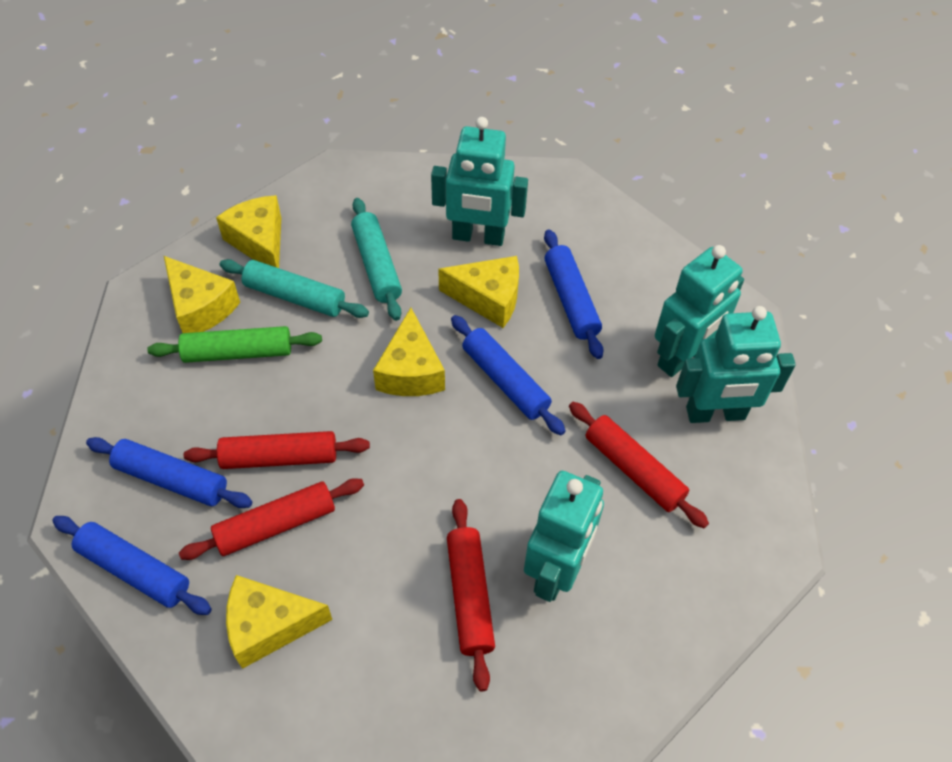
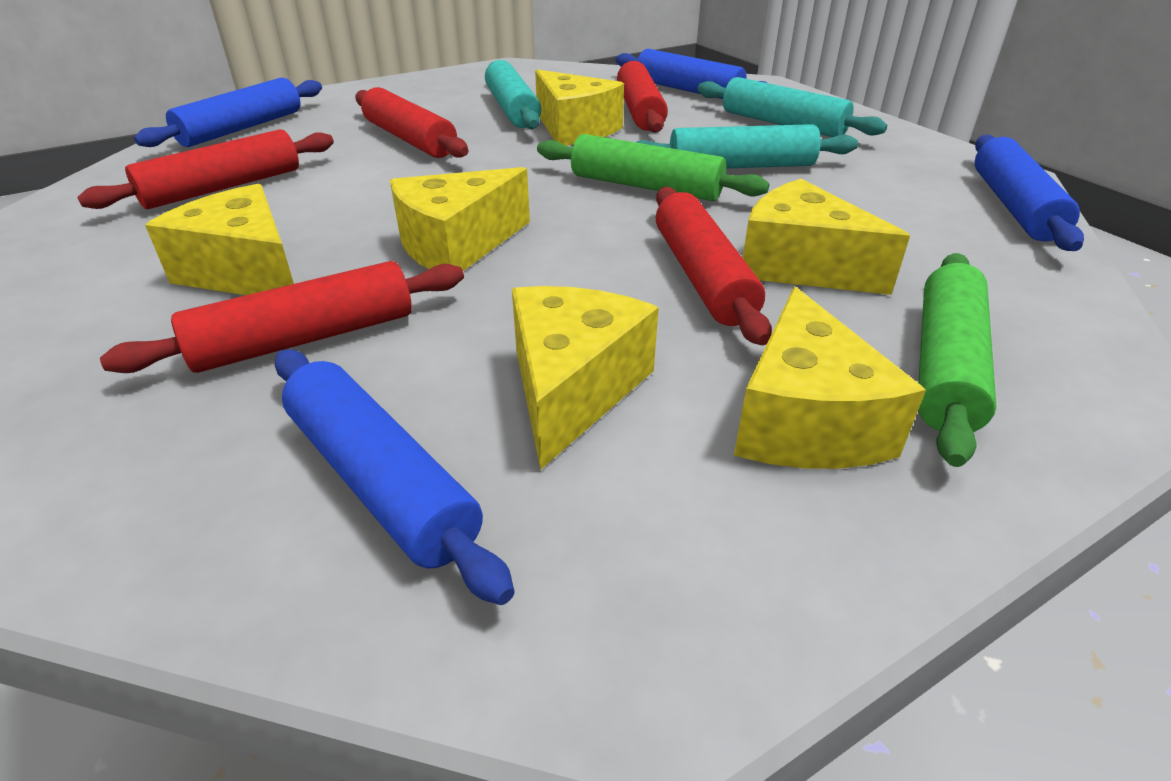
green rolling pin: [147,326,322,363] = 1 -> [537,134,769,201] [918,253,997,467] = 2
red rolling pin: [179,478,364,560] [184,431,370,469] [447,499,495,692] [569,402,709,528] = 4 -> [77,129,334,209] [100,261,464,373] [355,87,469,158] [617,61,668,132] [656,187,772,345] = 5
turquoise robot: [431,117,528,246] [524,471,604,602] [655,245,744,377] [676,306,796,423] = 4 -> none = 0
turquoise rolling pin: [219,259,369,318] [351,198,402,321] = 2 -> [485,60,541,129] [636,124,858,168] [697,77,887,137] = 3
yellow cheese: [164,256,240,333] [216,195,281,268] [226,575,332,669] [373,308,445,396] [438,256,519,328] = 5 -> [145,184,294,295] [390,167,530,271] [512,286,659,470] [535,69,624,146] [734,287,926,469] [743,179,910,295] = 6

